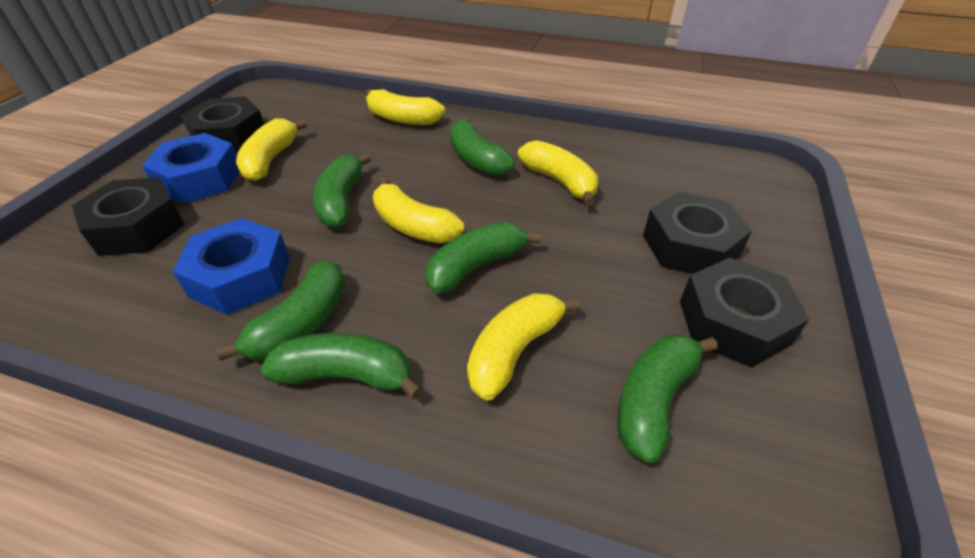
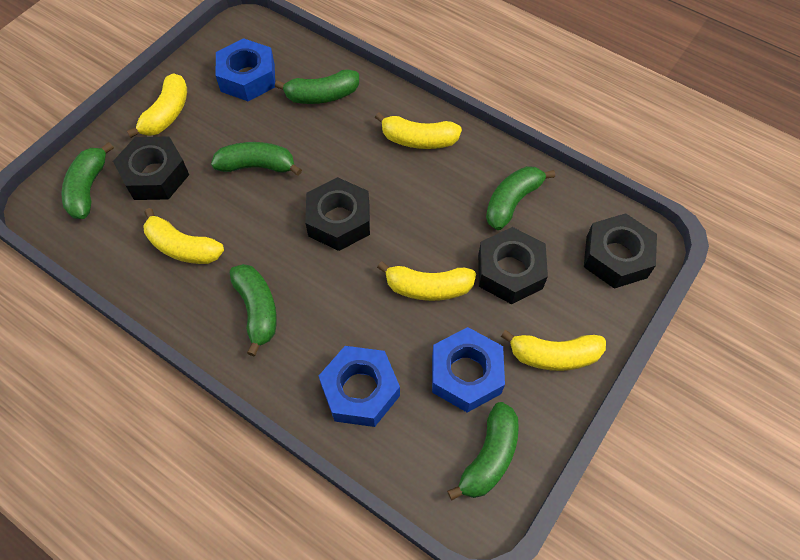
blue nut: [142,133,240,204] [172,218,290,315] = 2 -> [215,38,275,101] [319,346,400,427] [432,327,505,413] = 3

